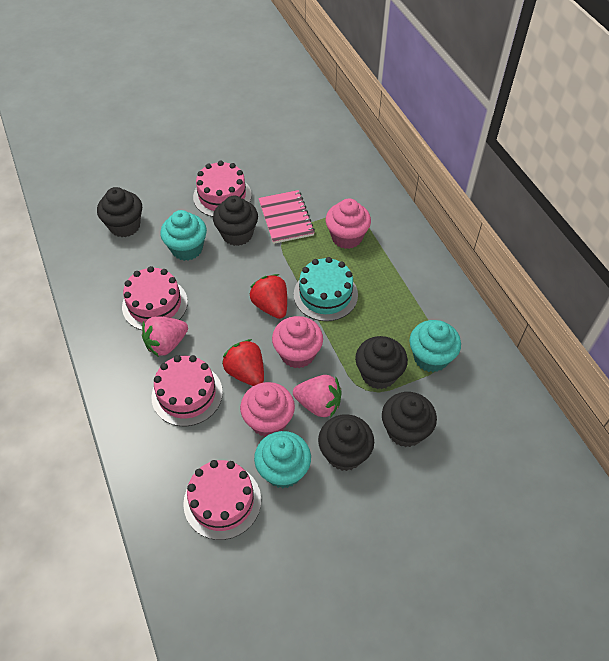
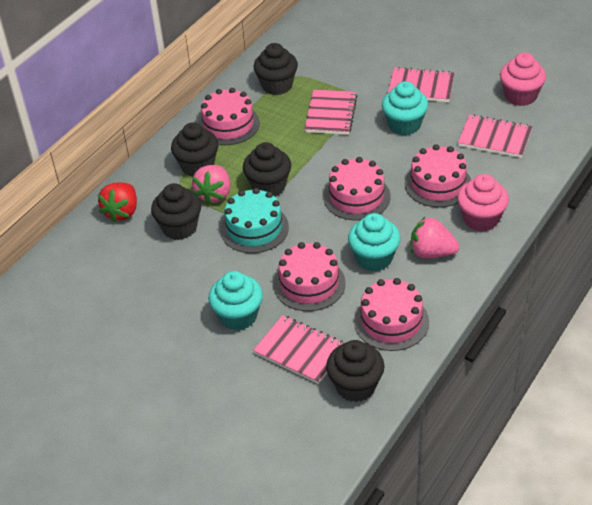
pink cake: [122,266,188,330] [151,355,223,426] [183,460,261,540] [193,161,252,217] = 4 -> [198,88,260,145] [273,242,346,311] [323,157,390,220] [354,278,429,351] [405,144,471,208] = 5
pink cupcake: [240,382,295,437] [272,316,323,368] [326,198,371,249] = 3 -> [457,174,509,232] [500,52,546,106] = 2
pink notebook: [258,190,315,244] = 1 -> [253,315,344,384] [305,90,357,135] [387,67,455,102] [458,114,532,158] = 4
red strawberry: [222,339,264,386] [249,274,287,319] = 2 -> [98,183,137,222] = 1

